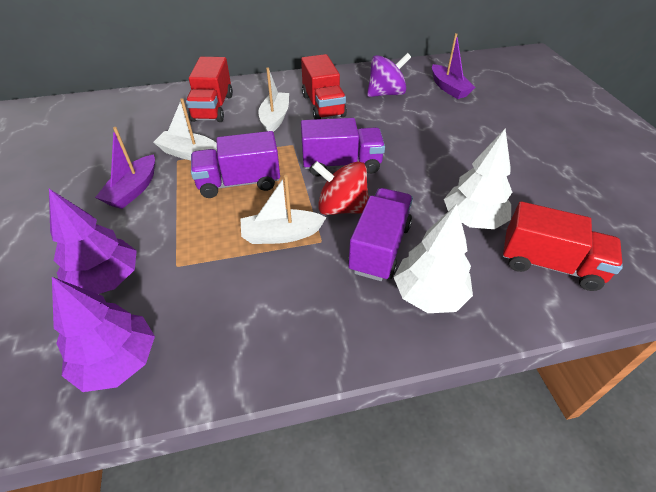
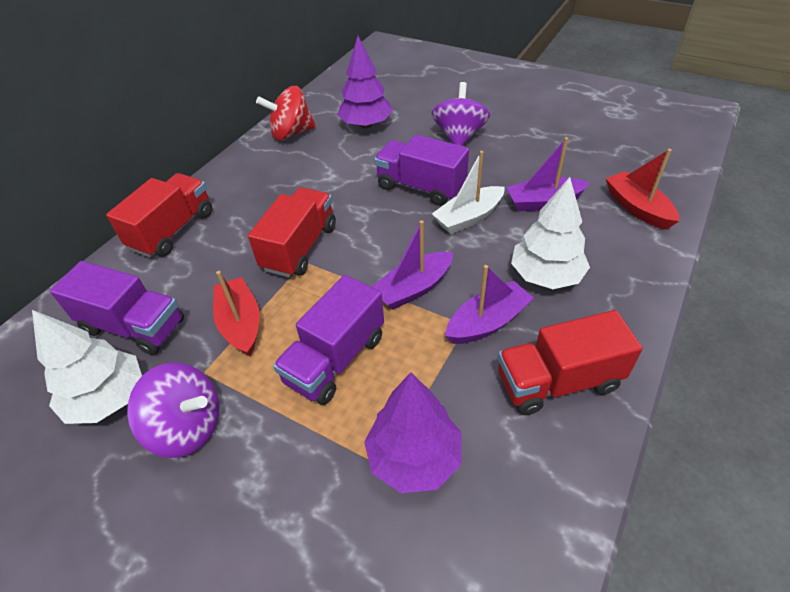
purple boat: [95,127,155,209] [432,33,476,99] = 2 -> [372,220,453,310] [445,265,534,344] [506,137,590,211] = 3
purple spinning top: [367,53,411,97] = 1 -> [127,362,219,458] [432,82,490,146] = 2
red boat: none = 0 -> [213,271,260,356] [606,149,679,230] = 2
white boat: [153,98,217,160] [241,175,326,244] [258,67,289,132] = 3 -> [432,151,505,234] = 1

